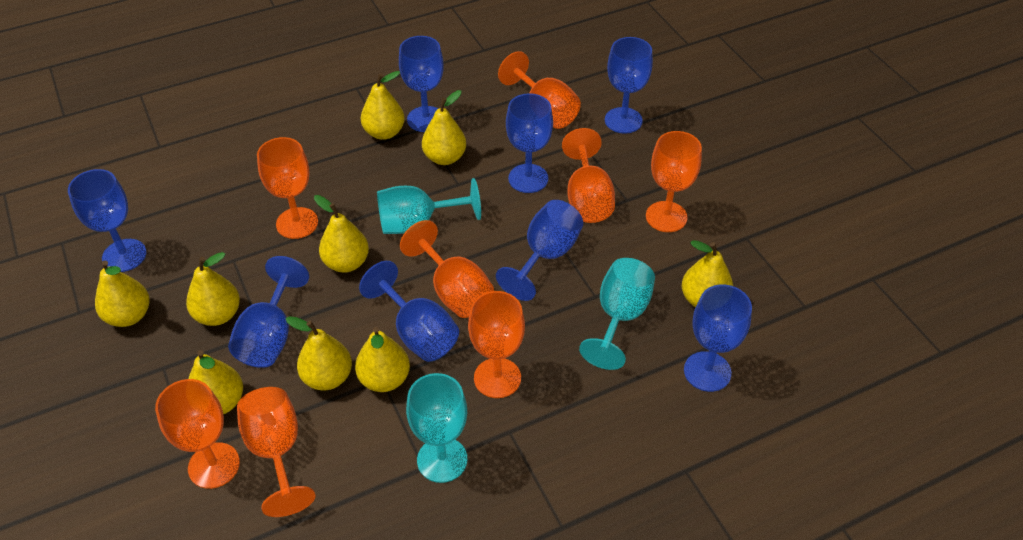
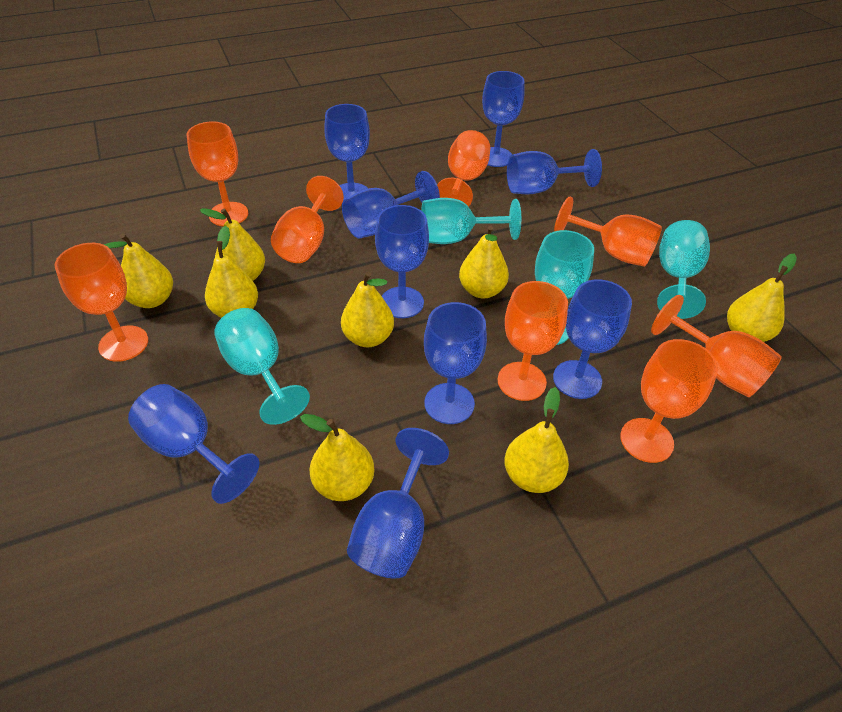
blue goblet: [68,169,147,272] [228,256,309,368] [359,261,459,362] [399,36,444,132] [496,200,583,301] [506,93,553,193] [605,37,653,134] [684,285,752,392] = 8 -> [128,384,259,504] [324,104,370,201] [342,171,440,239] [347,428,449,578] [375,205,429,318] [424,302,487,424] [482,71,525,167] [507,149,602,194] [553,279,632,399] = 9
turquoise goblet: [377,178,481,234] [406,373,467,483] [579,258,655,370] = 3 -> [214,308,310,425] [421,198,521,244] [535,230,594,345] [657,220,710,319] = 4
yellow pear: [95,261,150,327] [186,252,240,326] [188,350,243,414] [286,316,352,390] [314,195,369,273] [355,327,410,392] [361,71,405,140] [422,90,466,165] [682,240,733,307] = 9 -> [104,233,173,308] [200,208,265,281] [205,226,258,318] [300,414,374,501] [341,272,394,347] [459,225,509,299] [504,387,569,493] [727,254,797,342] = 8

